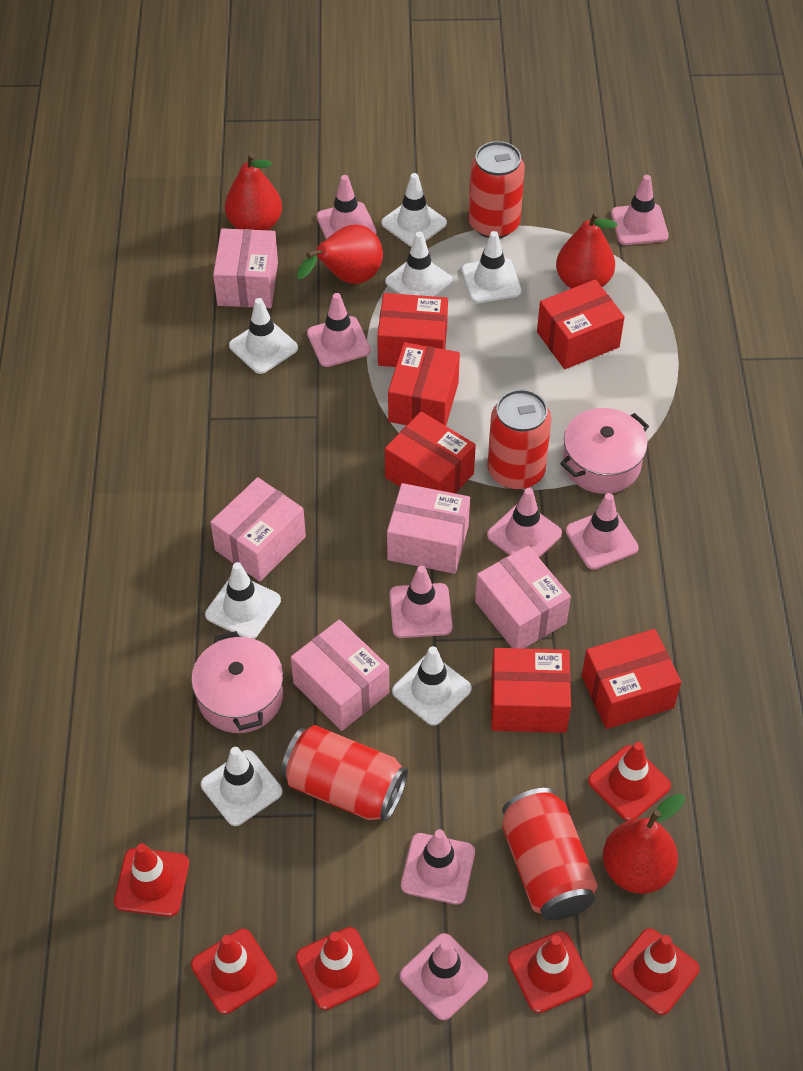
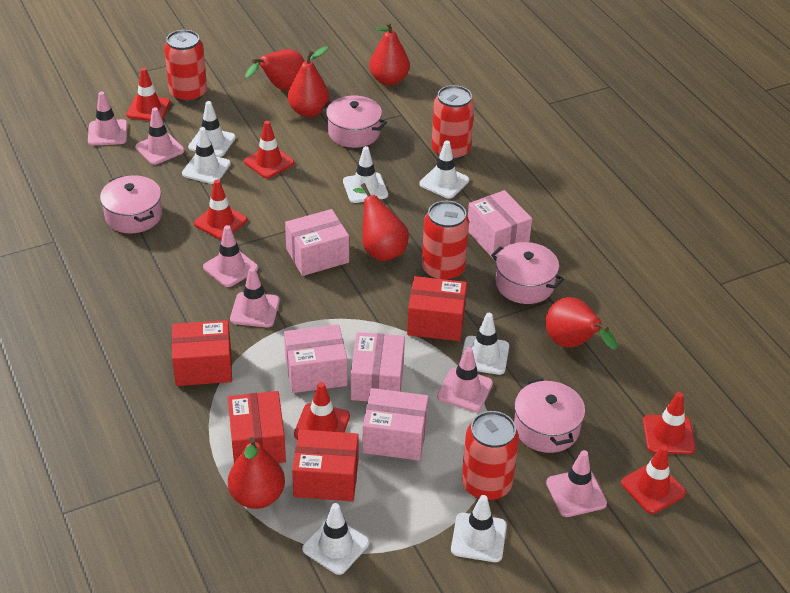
pink pot: [191,631,283,733] [560,408,649,494] = 2 -> [100,175,162,233] [322,95,387,148] [491,242,564,304] [514,378,585,453] = 4
pink traffic cone: [307,293,371,367] [317,175,377,239] [390,566,453,638] [400,933,488,1021] [401,829,475,904] [487,488,562,558] [566,493,639,570] [611,175,669,245] = 8 -> [88,92,128,146] [135,107,185,165] [203,225,258,287] [230,267,280,328] [437,347,493,412] [546,450,607,517] = 6
red box: [377,293,448,367] [385,411,476,494] [388,342,460,426] [491,648,571,733] [537,279,625,369] [582,629,681,729] = 6 -> [172,320,232,386] [228,391,286,463] [292,429,359,501] [407,276,467,341] = 4
red pear: [225,153,282,230] [297,224,383,284] [556,211,617,289] [603,794,685,894] = 4 -> [228,437,285,509] [245,49,305,90] [288,46,330,117] [353,183,409,261] [369,22,410,86] [545,297,617,350] = 6

